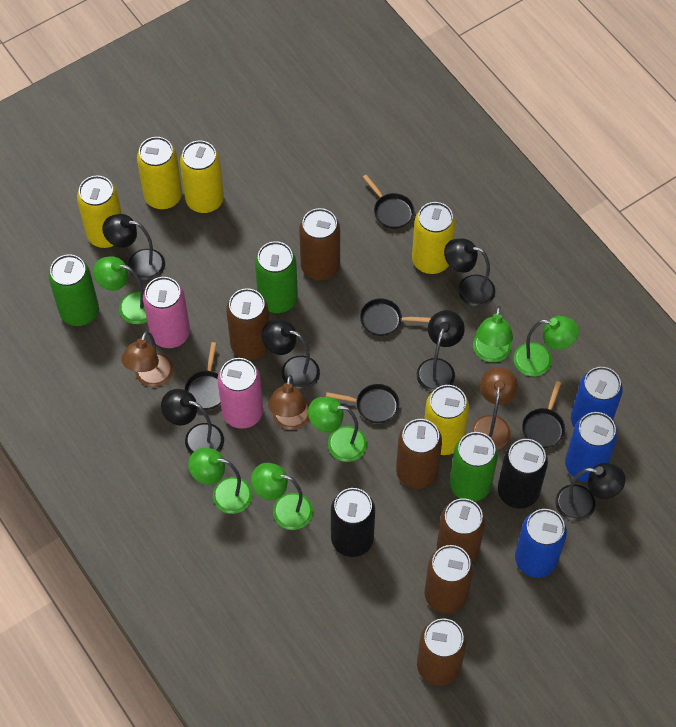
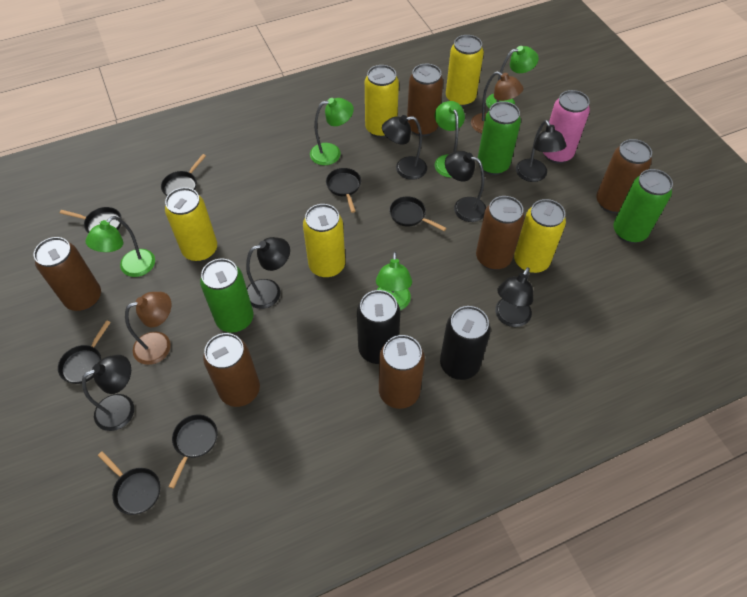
black pan: [184,342,221,410] [326,384,399,423] [360,298,431,336] [363,174,414,229] [522,381,565,448] = 5 -> [58,320,111,384] [60,207,122,233] [98,451,160,515] [161,154,206,196] [169,415,218,489] [326,168,361,213] [389,196,446,231] = 7
blue can: [515,509,567,578] [565,412,618,482] [571,367,623,428] = 3 -> none = 0
brown lamp: [121,331,173,387] [268,375,309,430] [471,367,518,450] = 3 -> [125,292,171,365] [471,71,524,133] = 2
green lamp: [93,256,147,324] [188,448,253,514] [251,463,313,530] [308,397,367,462] [473,306,513,362] [514,316,579,376] = 6 -> [85,216,155,277] [310,98,354,165] [376,252,412,310] [435,101,465,178] [486,46,539,109] = 5
pink can: [143,277,190,348] [217,358,263,429] = 2 -> [543,90,590,164] = 1

